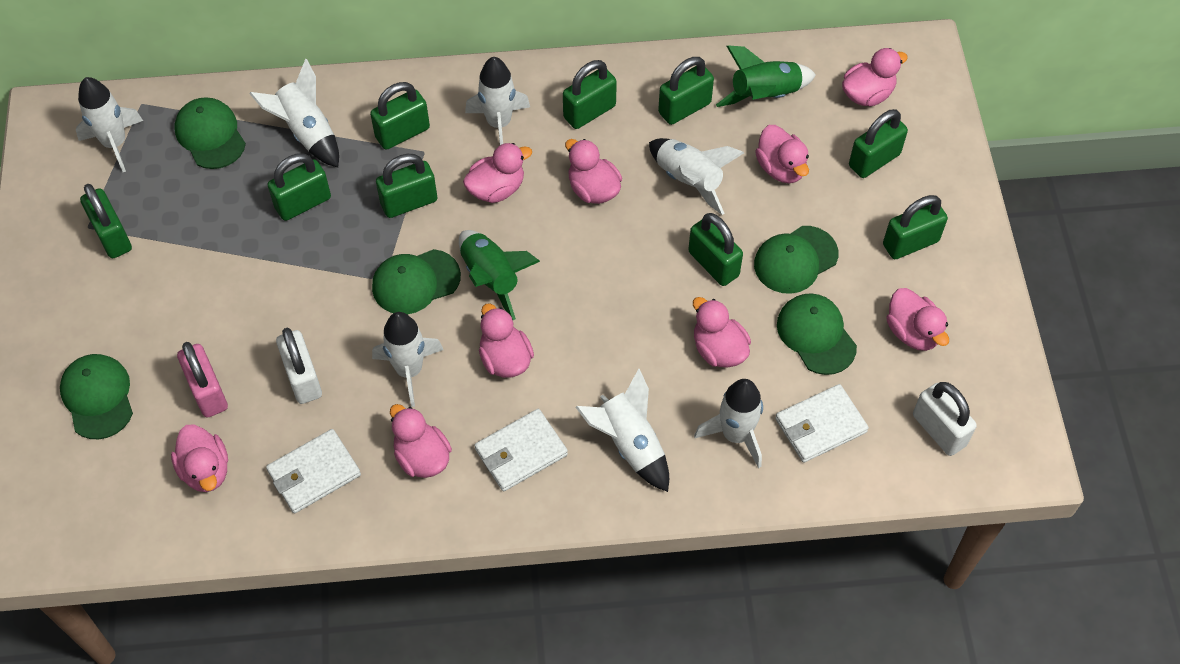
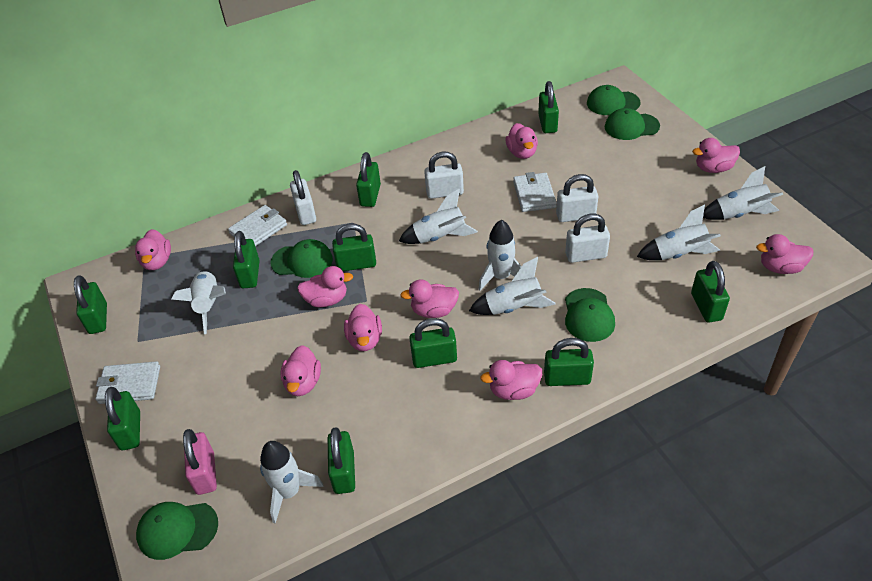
green padlock: [80,184,132,258] [268,153,331,221] [370,82,430,150] [376,154,437,218] [563,60,617,129] [658,57,714,125] [688,213,743,286] [849,109,908,178] [883,195,948,259] = 9 -> [74,275,107,334] [105,387,140,450] [233,231,260,288] [328,427,355,494] [332,224,376,271] [356,152,381,207] [409,318,457,368] [538,81,559,133] [544,338,594,386] [691,261,730,323] = 10
green rocket: [459,230,540,320] [716,45,816,107] = 2 -> none = 0
white padlock: [276,328,322,404] [913,382,977,456] = 2 -> [290,170,316,225] [424,152,464,199] [556,174,598,222] [565,214,610,263] = 4

